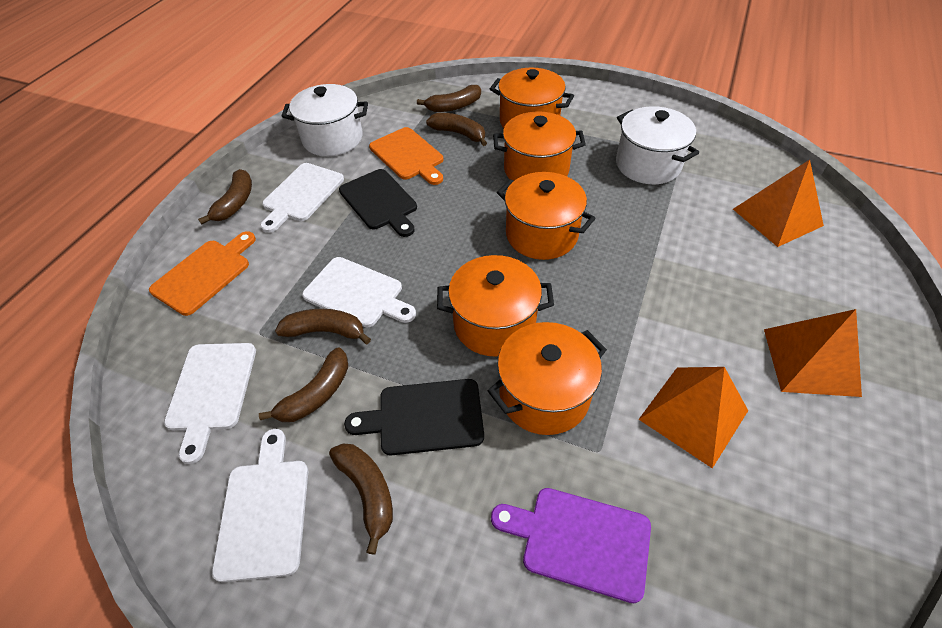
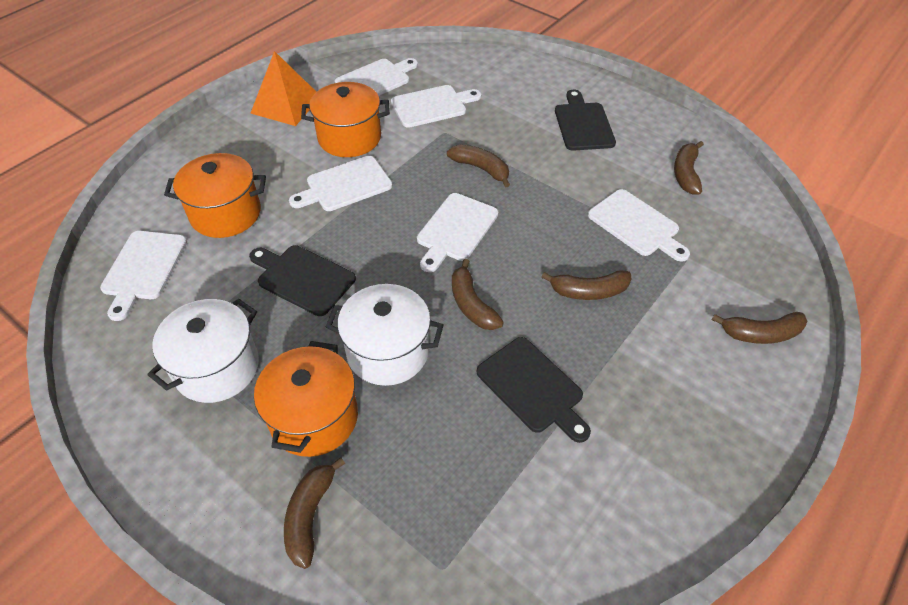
black cutting board: [339,169,417,237] [344,379,484,456] = 2 -> [249,245,356,316] [477,337,591,443] [555,89,616,151] = 3
orange cutting board: [149,231,256,316] [369,127,444,185] = 2 -> none = 0
orange pot: [437,255,554,357] [488,322,607,435] [490,68,574,129] [493,112,586,181] [497,172,596,260] = 5 -> [164,153,266,238] [254,341,358,457] [301,82,390,157] = 3
orange pyramid: [639,367,748,468] [733,160,824,247] [764,309,862,397] = 3 -> [251,51,316,126] = 1
purple cutting board: [491,488,651,603] = 1 -> none = 0
white cutting board: [164,343,256,464] [212,429,308,582] [260,163,344,233] [302,257,416,328] = 4 -> [100,231,187,321] [289,156,392,211] [335,58,418,96] [391,85,481,128] [417,193,498,272] [588,189,690,262] = 6

